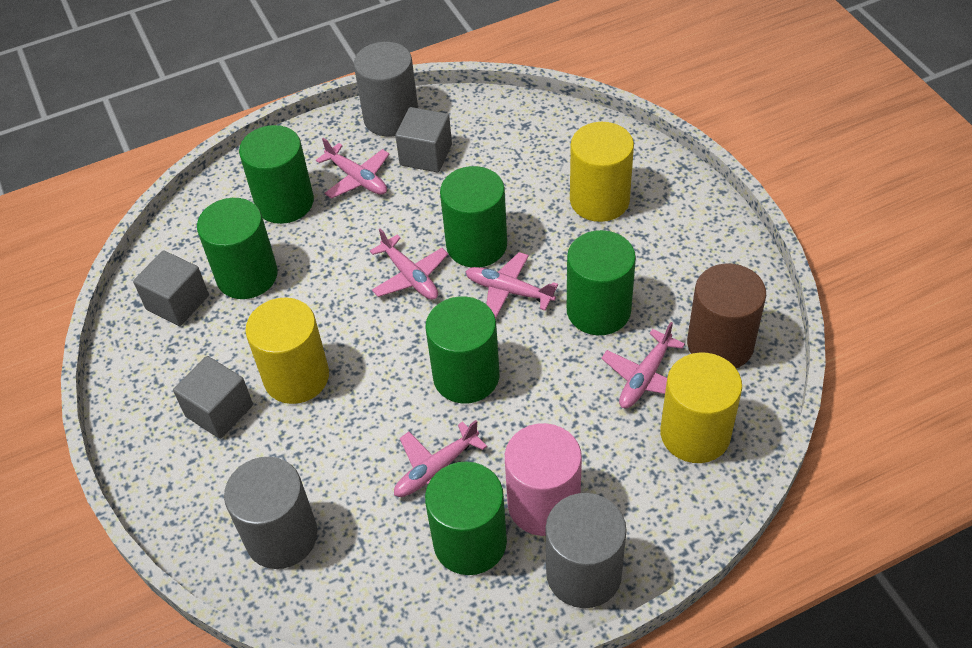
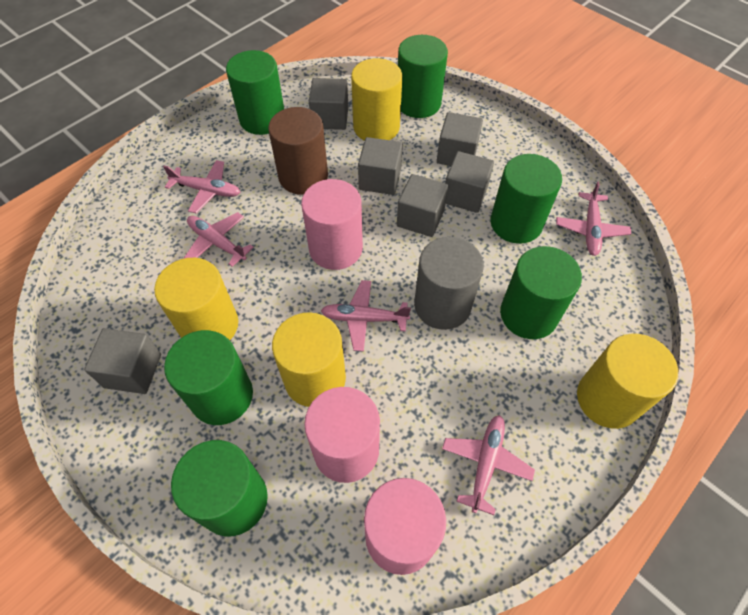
grey cube: [133,250,209,326] [173,356,253,439] [395,107,452,173] = 3 -> [84,328,161,394] [309,78,348,130] [358,137,403,195] [397,174,448,237] [437,112,483,166] [445,151,494,213] = 6
grey cylinder: [224,457,317,569] [354,42,418,136] [546,493,627,608] = 3 -> [414,237,484,330] = 1
pink cylinder: [505,423,582,536] = 1 -> [301,179,363,270] [304,387,380,483] [364,478,446,575] = 3
yellow cylinder: [246,298,329,404] [570,122,634,222] [660,353,742,463] = 3 -> [154,258,238,340] [272,312,346,407] [351,58,402,141] [577,333,678,429] = 4

